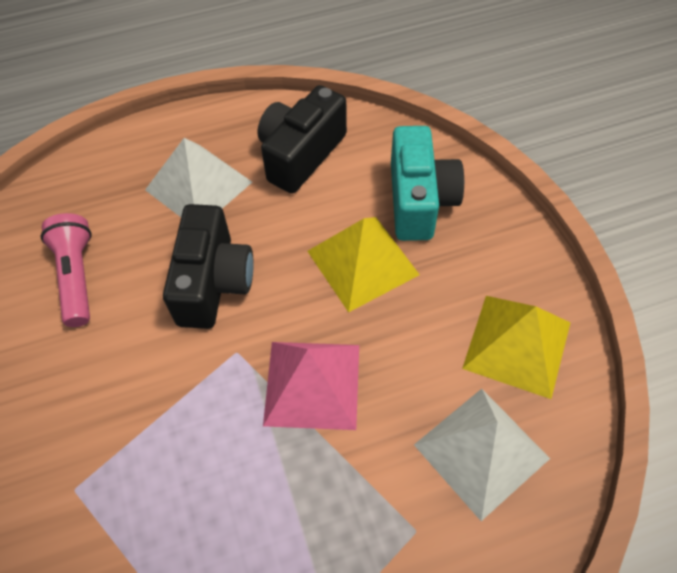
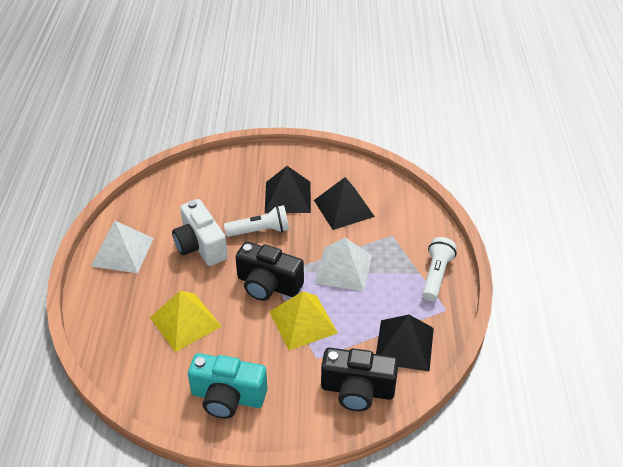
black pyramid: none = 0 -> [265,166,311,213] [314,177,375,230] [376,314,434,372] = 3
pink flashlight: [41,213,92,327] = 1 -> none = 0
pink pyramid: [263,342,359,430] = 1 -> none = 0
white camera: none = 0 -> [172,199,228,266] = 1
white flashlight: none = 0 -> [224,205,289,237] [422,237,457,301] = 2

